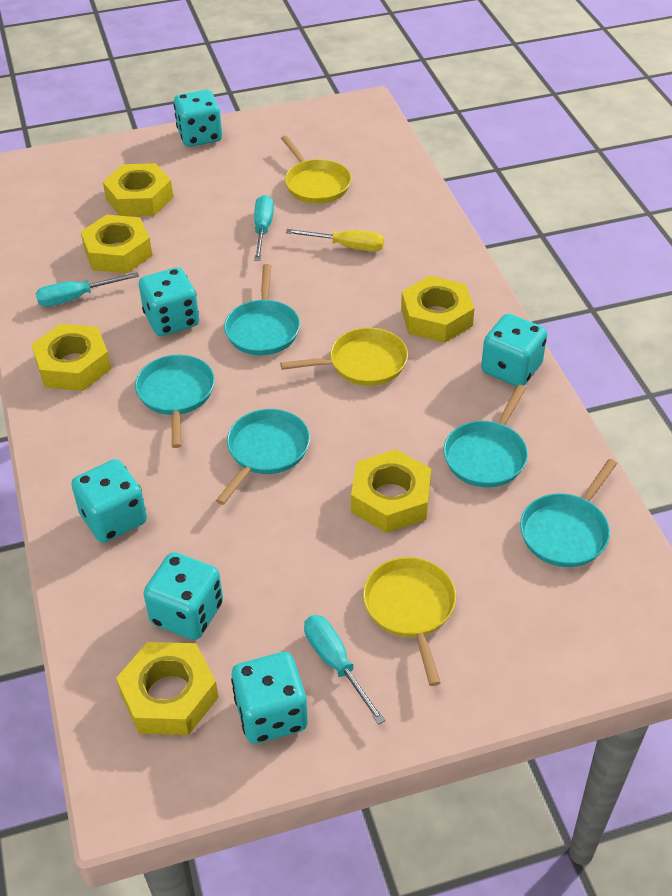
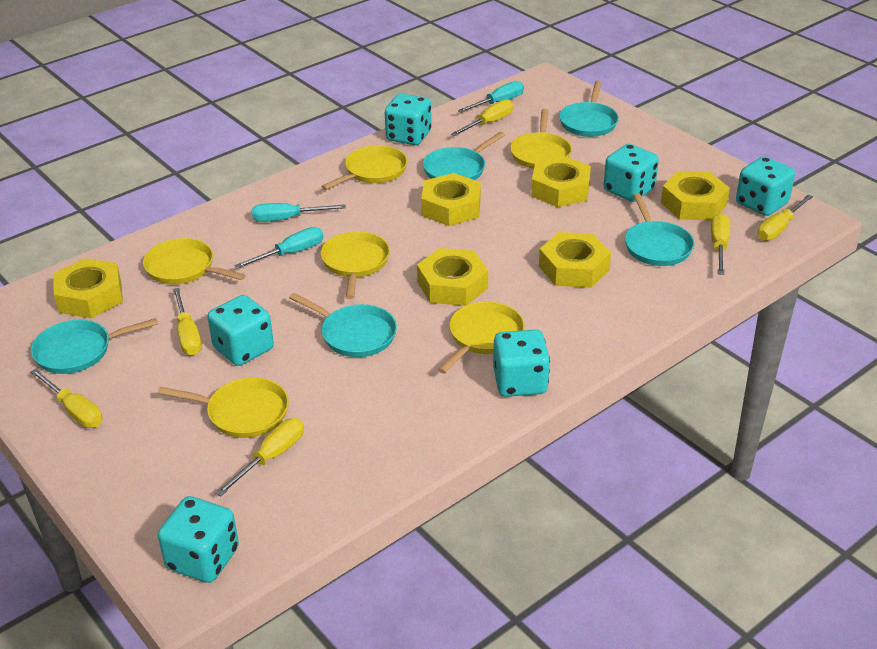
yellow pan: [280,328,408,386] [281,135,351,204] [363,557,456,686] = 3 -> [143,238,246,284] [157,377,289,438] [321,145,407,190] [321,231,390,299] [438,302,525,374] [510,109,572,169] = 6
yellow screwdriver: [286,229,384,251] = 1 -> [30,369,103,428] [173,288,202,356] [215,418,304,496] [451,99,513,136] [711,213,730,275] [758,194,813,241] = 6

